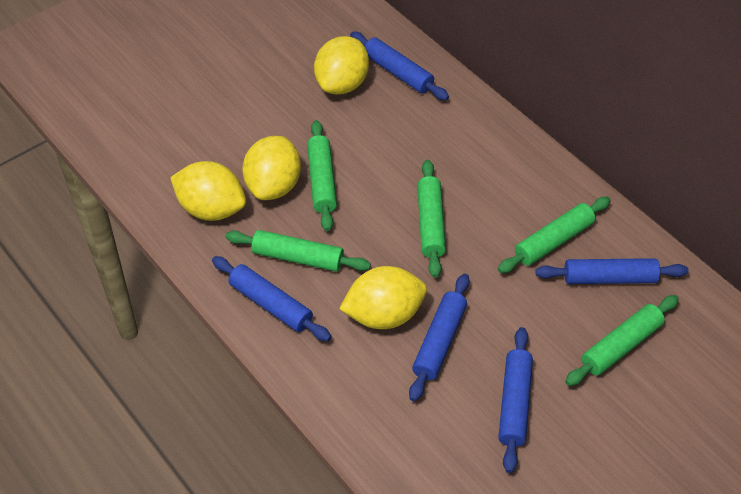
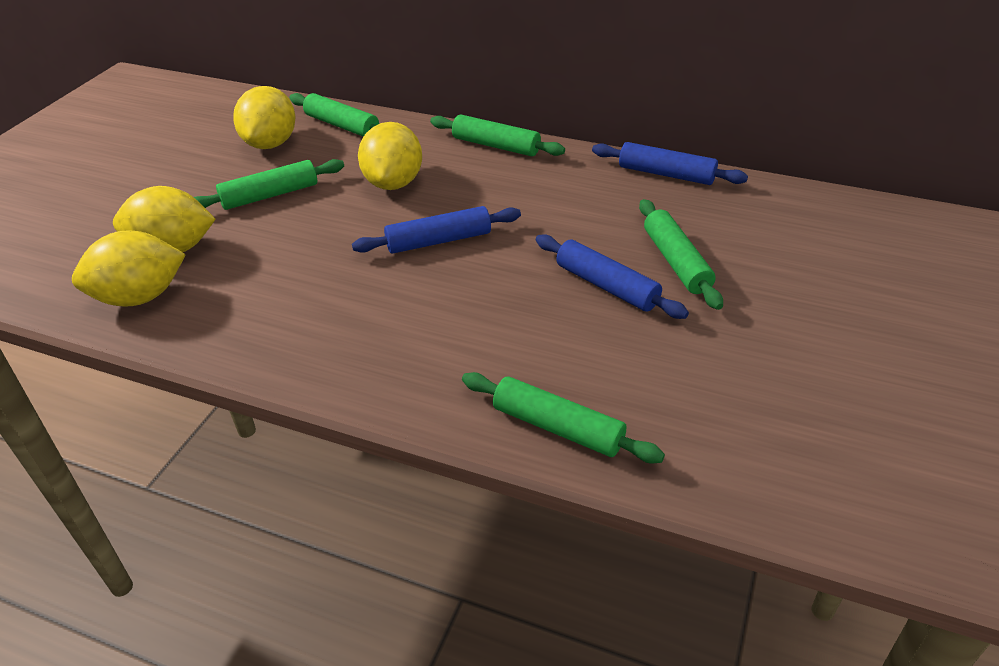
blue rolling pin: [212,256,331,341] [350,31,449,100] [409,273,470,401] [498,327,533,473] [535,258,689,284] = 5 -> [352,206,521,254] [536,234,689,319] [592,142,748,185] = 3

